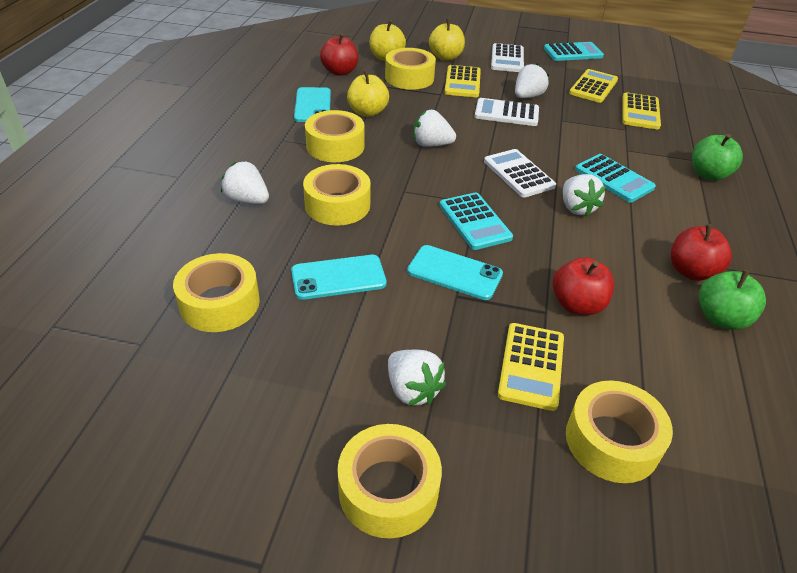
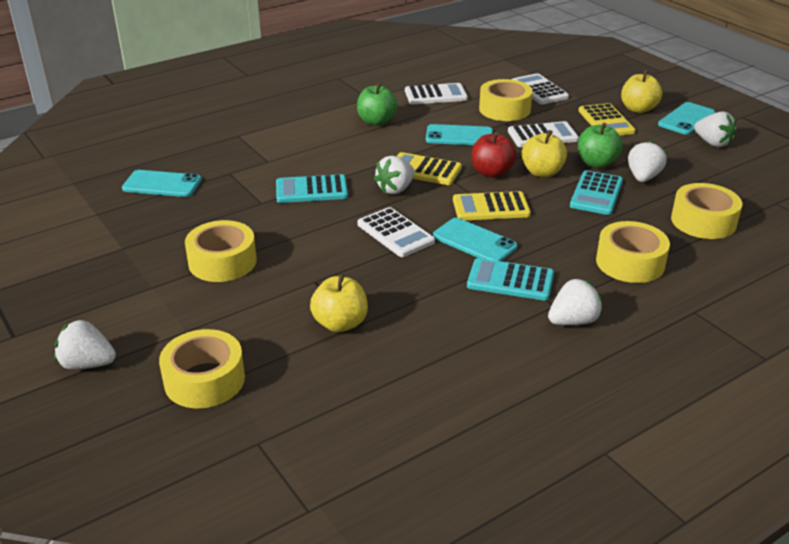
red apple: [320,33,358,76] [553,257,614,315] [671,224,732,281] = 3 -> [472,132,517,178] = 1
turquoise phone: [291,255,387,300] [294,87,331,122] [407,245,503,300] = 3 -> [122,170,202,197] [426,124,493,145] [433,218,517,261] [658,102,715,135] = 4
white calculator: [475,98,539,126] [484,149,556,198] [491,43,524,72] = 3 -> [357,207,435,257] [405,83,468,104] [508,121,579,147] [512,73,569,104] = 4
yellow calculator: [444,65,481,97] [498,323,564,411] [569,69,618,103] [622,92,661,129] = 4 -> [397,152,462,185] [453,191,531,220] [579,103,636,136] = 3
yellow tape: [173,253,260,332] [303,164,371,226] [305,110,365,162] [337,424,442,538] [385,48,436,90] [566,380,673,483] = 6 -> [159,329,245,408] [185,220,257,282] [479,79,533,121] [596,221,670,283] [671,183,742,239] = 5

